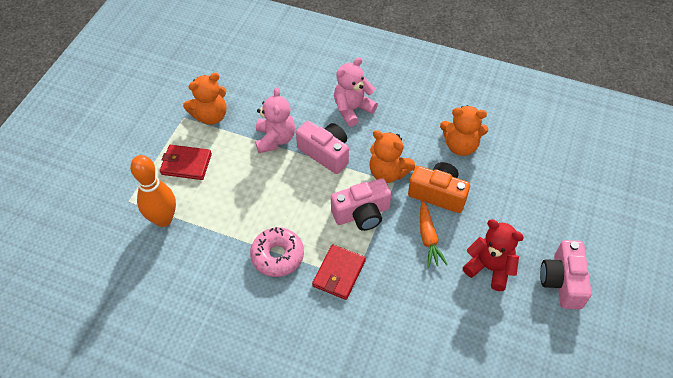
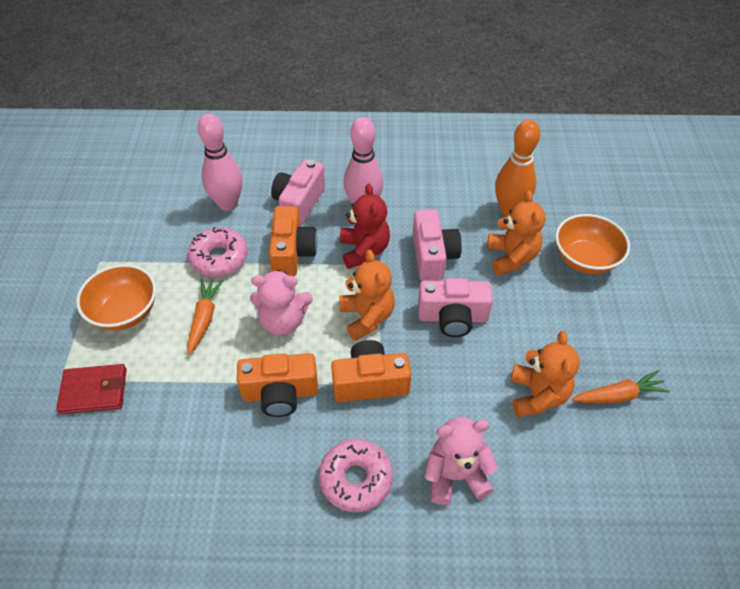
orange bowl: none = 0 -> [76,264,156,331] [555,214,630,274] = 2
orange camera: [408,162,470,213] = 1 -> [237,353,318,417] [269,206,318,277] [331,340,411,402] = 3
orange carrot: [420,201,448,268] = 1 -> [187,278,224,354] [572,370,670,404] = 2
pink bowling pin: none = 0 -> [198,114,243,211] [344,117,384,204] = 2
pink donut: [250,227,304,277] = 1 -> [187,227,248,277] [319,439,393,512] = 2
red wallet: [160,145,212,180] [312,244,366,300] = 2 -> [56,364,127,414] = 1

